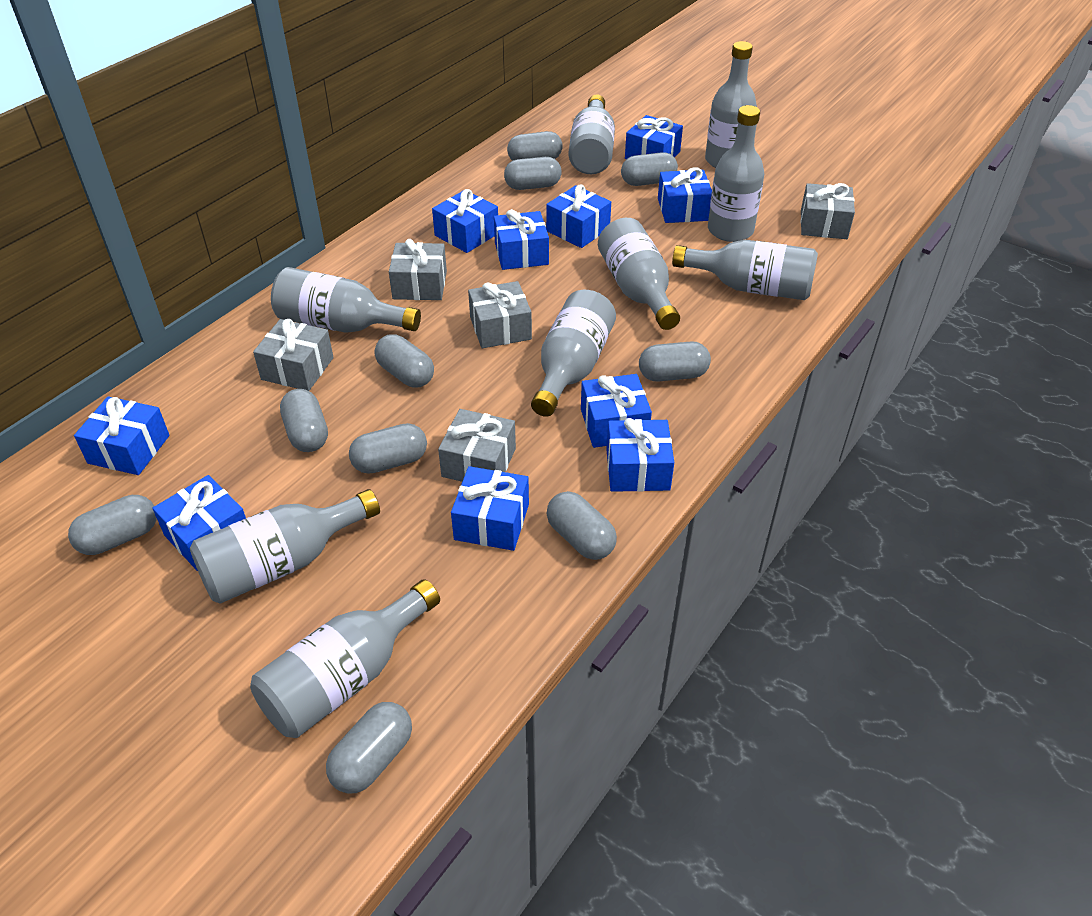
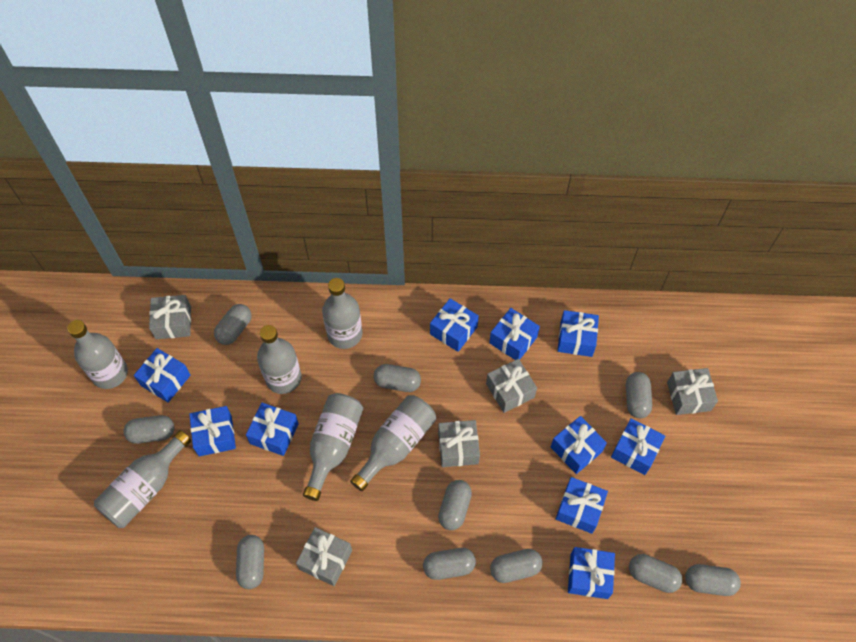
grey bottle: [190,489,380,604] [250,579,440,738] [271,267,421,333] [531,290,616,417] [569,95,615,174] [598,218,680,330] [672,240,818,300] [705,41,757,168] [708,105,764,242] = 9 -> [67,320,128,389] [94,430,191,528] [257,325,302,394] [303,393,363,501] [322,278,363,349] [350,395,436,491] = 6

